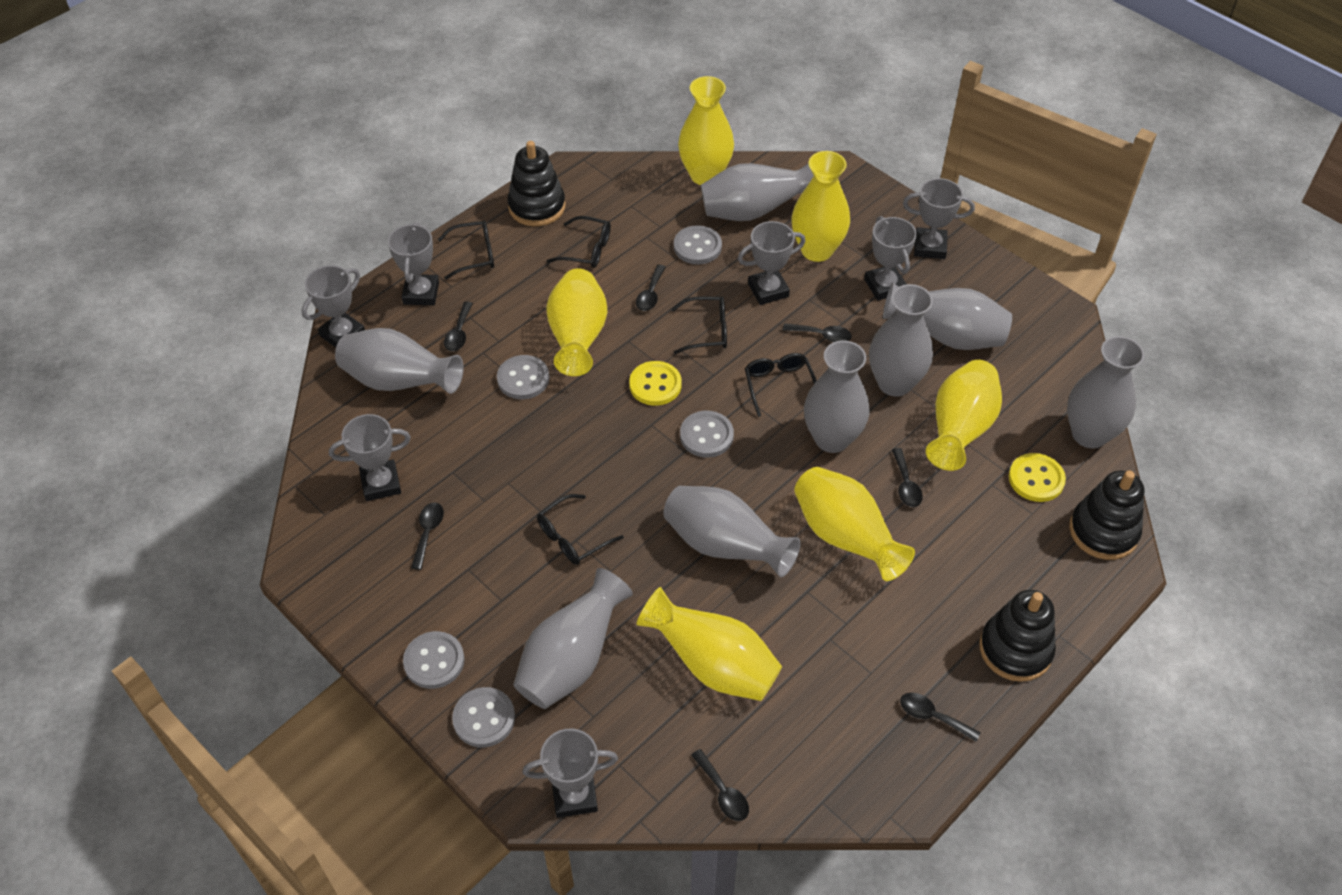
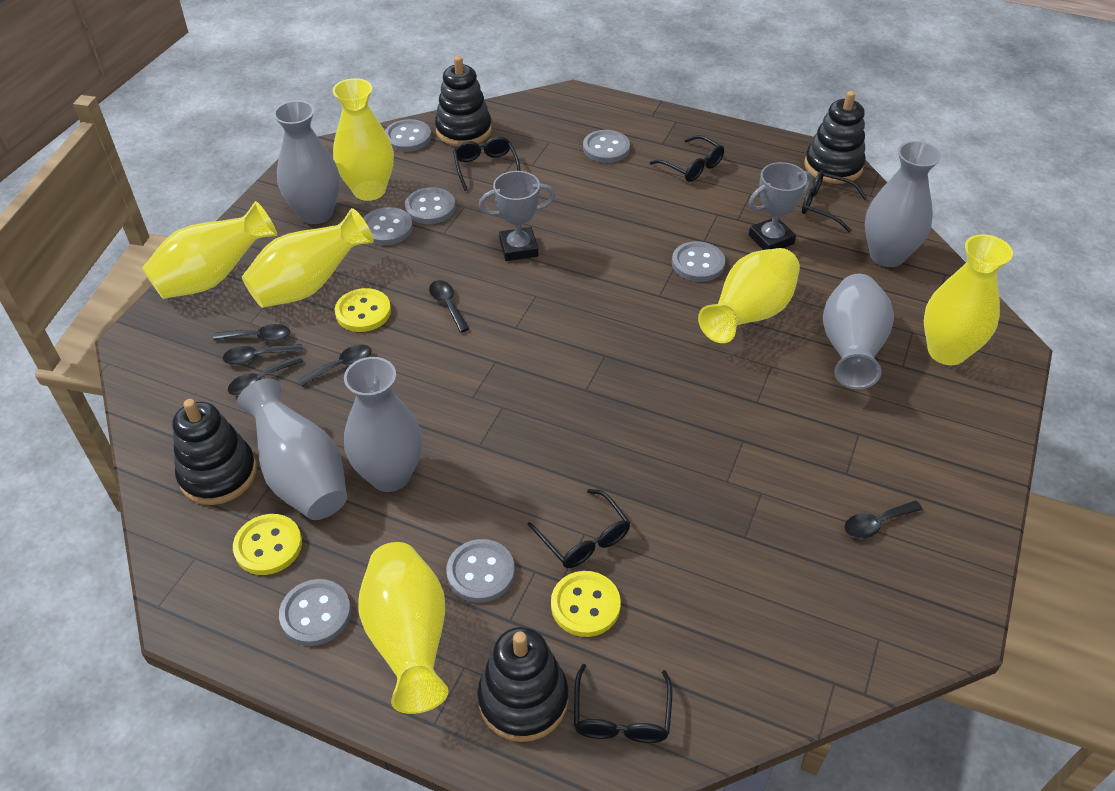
black spoon: [411,502,444,570] [444,302,473,351] [636,264,666,311] [691,749,749,821] [783,323,852,342] [892,448,923,507] [900,693,981,742] = 7 -> [213,324,290,342] [223,344,303,365] [228,355,303,395] [298,345,372,387] [429,280,470,332] [845,500,923,538] = 6
black stacking toy: [507,141,565,226] [980,590,1056,682] [1069,470,1144,560] = 3 -> [172,399,257,505] [435,56,492,146] [477,627,568,742] [804,91,866,184] = 4
grey button: [403,631,465,689] [452,687,515,748] [497,355,549,399] [674,225,722,264] [680,411,734,458] = 5 -> [279,579,351,646] [363,207,413,245] [385,119,431,152] [405,187,455,224] [446,539,515,603] [583,130,630,163] [672,241,725,282] = 7
grey trophy: [302,265,365,347] [329,414,411,501] [388,222,439,305] [523,728,618,818] [738,221,805,305] [864,216,917,301] [903,178,975,259] = 7 -> [479,171,555,261] [749,162,813,250] = 2
grey vase: [335,328,464,394] [513,568,633,709] [664,486,801,577] [701,163,814,221] [804,340,870,453] [869,284,933,396] [883,282,1012,350] [1067,336,1145,448] = 8 -> [237,378,347,520] [273,100,340,224] [344,357,422,492] [823,274,894,389] [865,141,941,267] = 5
yellow button: [629,361,682,406] [1009,453,1066,502] = 2 -> [233,514,302,575] [335,288,391,332] [551,571,621,637] = 3

